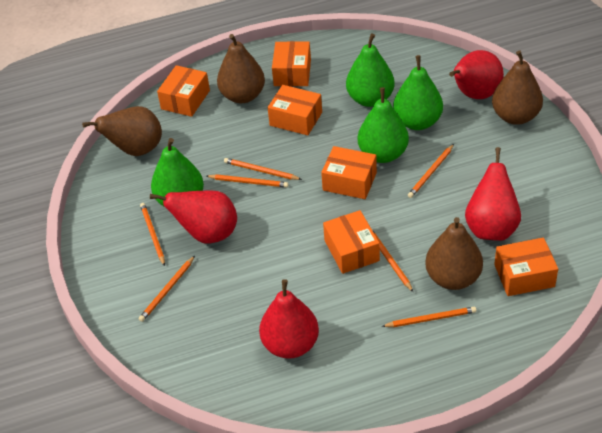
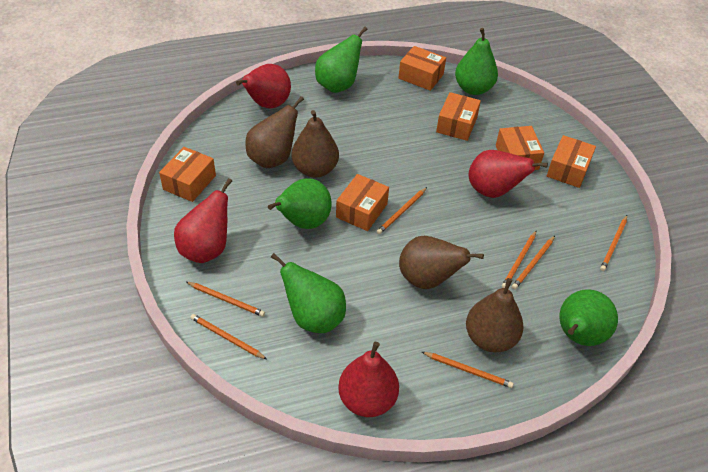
green pear: [151,138,204,207] [346,33,394,107] [358,87,409,163] [393,55,443,130] = 4 -> [268,178,332,229] [271,253,346,333] [315,27,368,93] [455,28,498,95] [560,289,618,346] = 5

